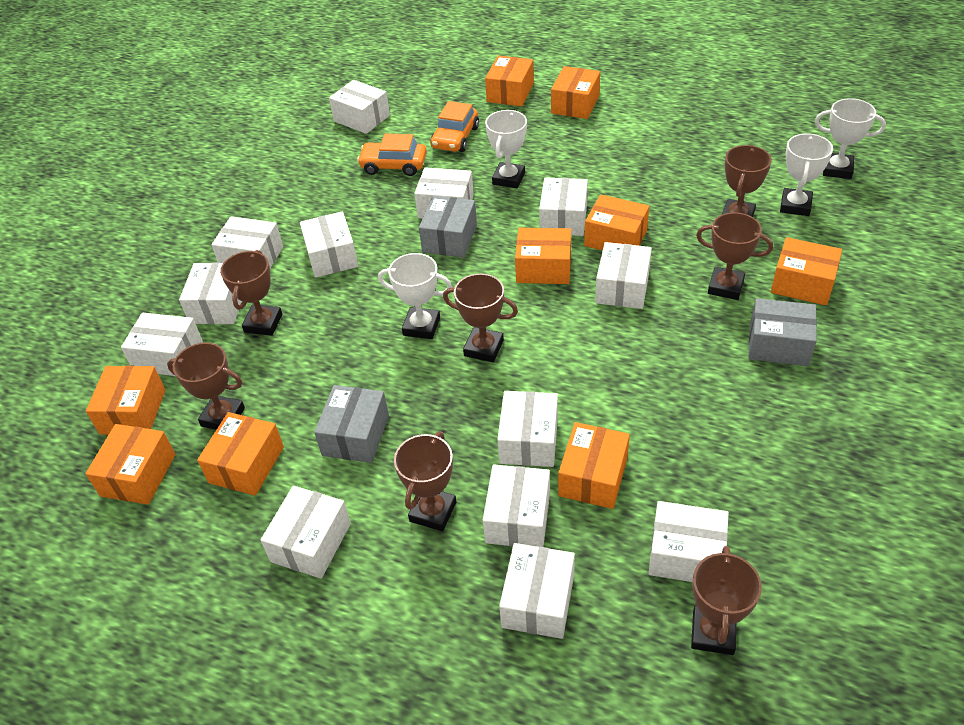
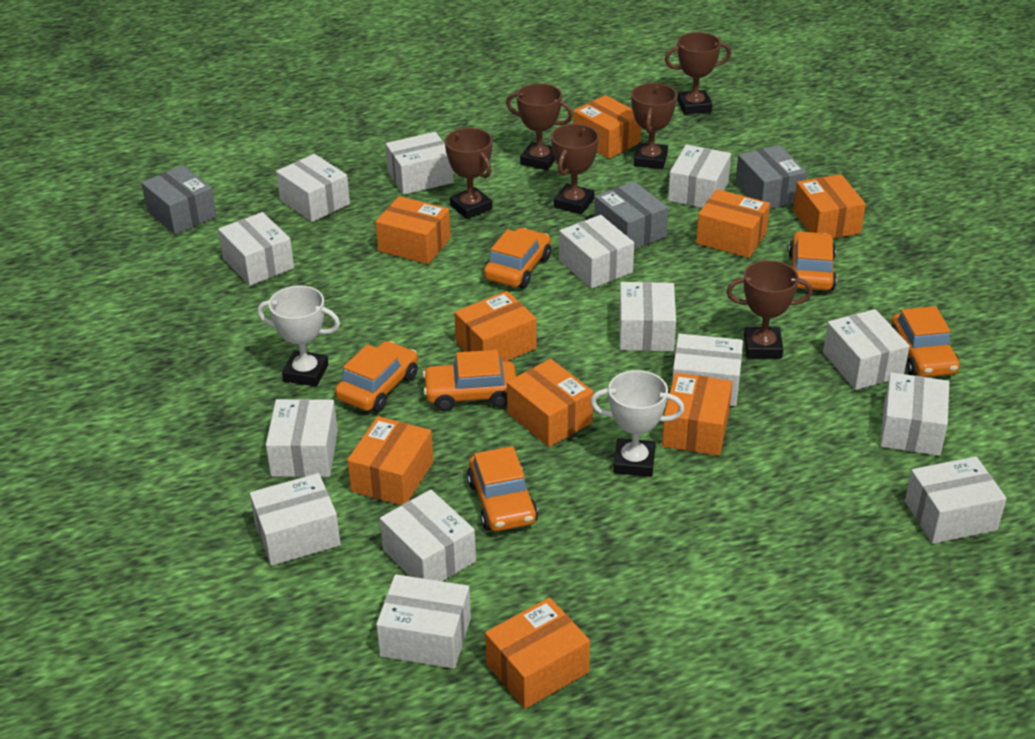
brown trophy: [167,342,245,430] [220,250,282,336] [394,432,456,531] [443,274,518,362] [691,546,762,655] [696,212,773,300] [722,145,772,217] = 7 -> [445,128,492,219] [506,83,573,170] [551,124,599,214] [631,83,677,169] [665,32,731,114] [726,260,813,358] = 6
orange car: [357,134,427,176] [430,101,479,152] = 2 -> [335,341,418,412] [422,350,516,411] [467,446,538,531] [484,228,551,288] [788,231,837,291] [891,306,960,377] = 6
white box: [121,313,203,376] [179,262,242,324] [211,216,283,268] [261,486,351,579] [300,212,358,278] [329,80,390,134] [414,167,474,218] [483,465,550,547] [497,391,558,467] [499,543,575,639] [539,178,588,236] [595,242,652,309] [648,501,729,582] = 13 -> [218,212,294,286] [250,473,341,566] [266,399,338,477] [276,154,350,222] [376,574,471,669] [380,490,476,581] [386,132,454,195] [559,215,634,289] [619,282,676,351] [668,145,731,208] [672,334,743,406] [823,309,910,390] [880,372,949,456] [905,457,1007,544] = 14
white trophy: [378,253,452,339] [485,110,527,188] [780,133,833,216] [815,98,886,179] = 4 -> [257,285,340,386] [590,370,684,477] = 2

